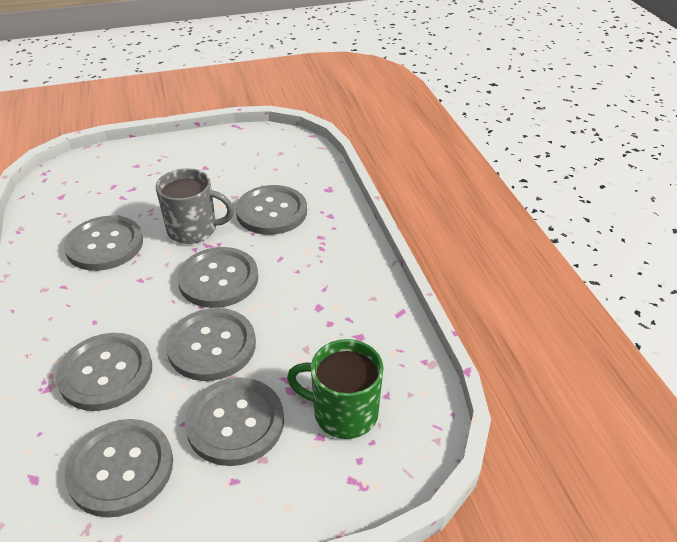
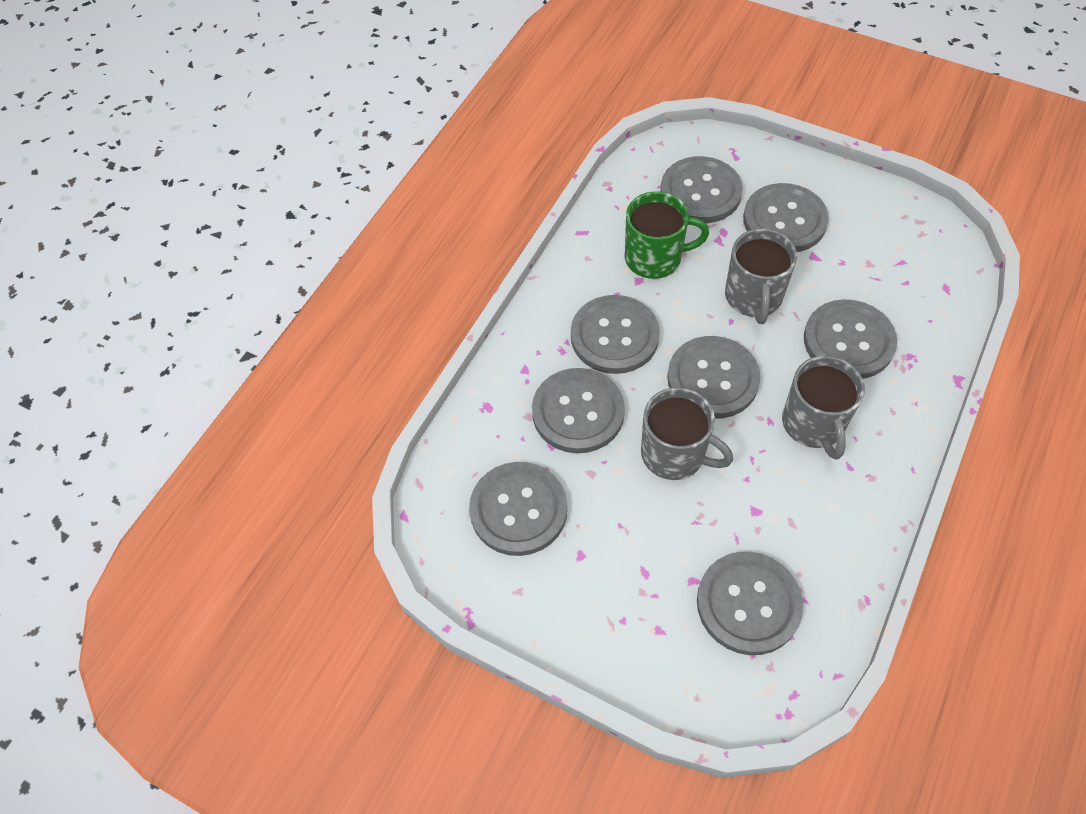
grey button: [56,333,152,411] [64,216,143,271] [64,419,173,518] [166,308,256,381] [177,247,258,308] [185,377,284,466] [236,185,307,235] = 7 -> [469,462,567,556] [532,368,625,453] [571,295,660,374] [660,156,743,223] [667,336,761,419] [697,551,803,655] [743,183,829,252] [804,299,897,379] = 8
grey mug: [156,168,234,244] = 1 -> [641,387,733,480] [725,228,797,324] [782,355,865,460] = 3

